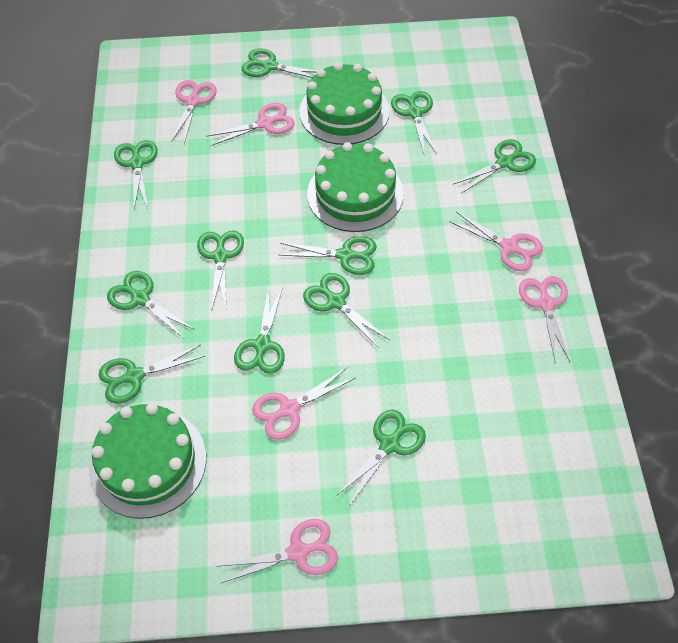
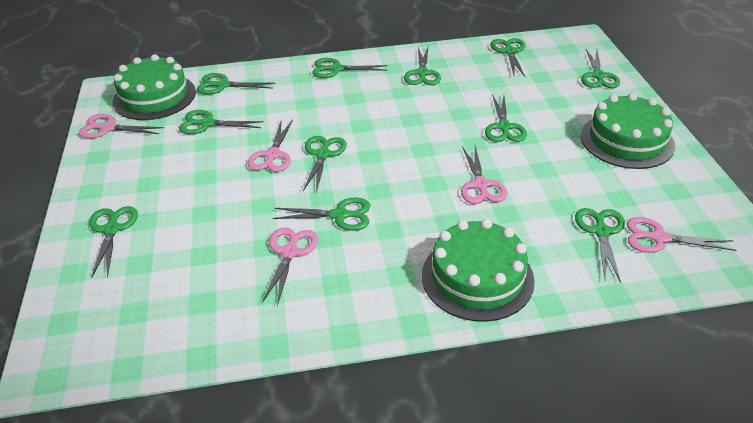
pink scissors: [172,80,217,144] [206,103,295,146] [219,519,338,583] [252,368,355,440] [449,212,543,271] [519,276,570,363] = 6 -> [79,114,164,138] [248,119,293,172] [262,227,318,306] [461,146,507,204] [627,217,736,253] = 5

